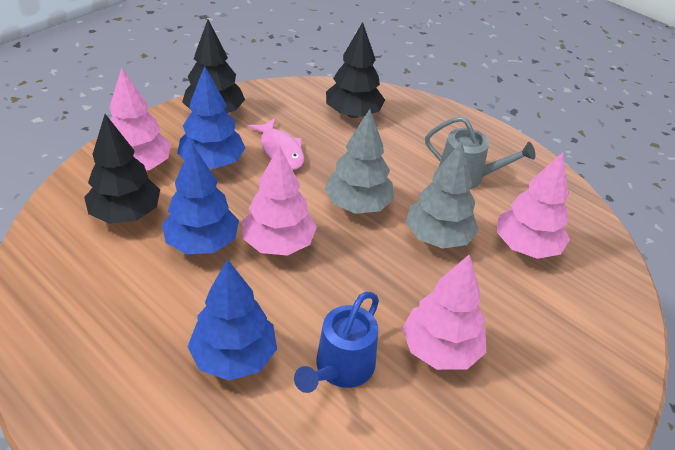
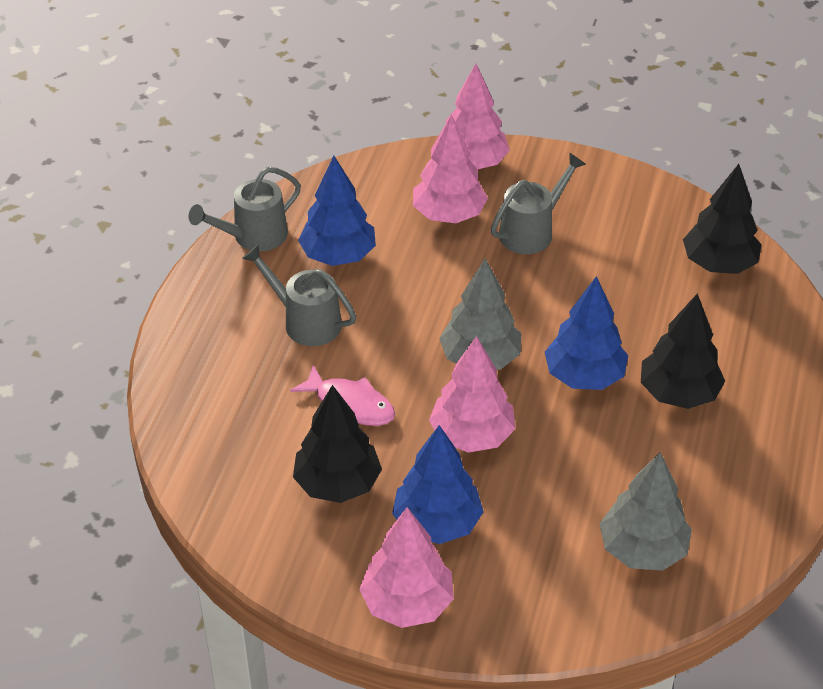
blue watering can: [294,292,379,393] = 1 -> none = 0
grey watering can: [425,116,535,190] = 1 -> [189,167,301,251] [242,244,356,346] [491,153,586,254] = 3

